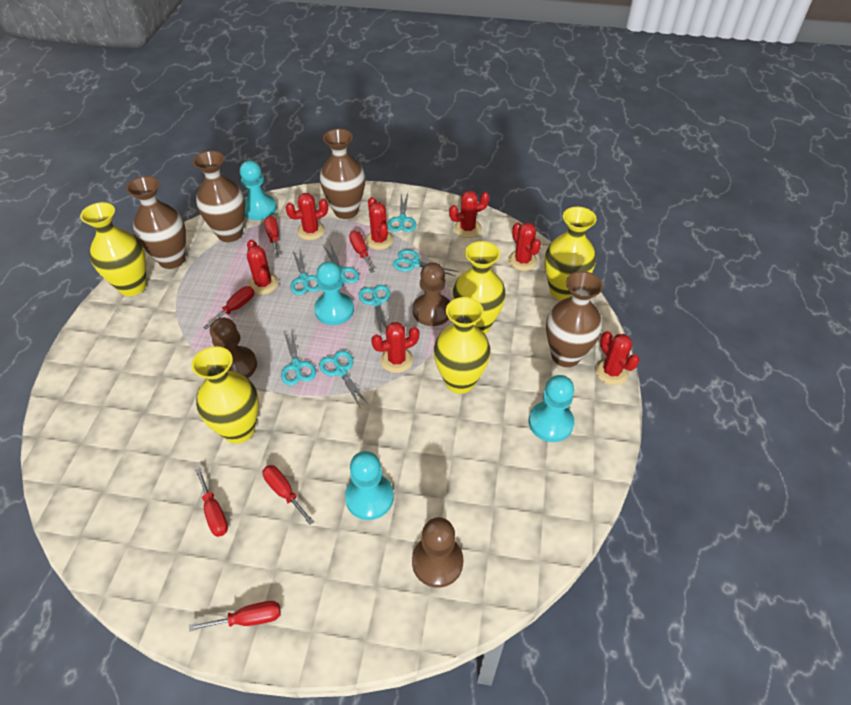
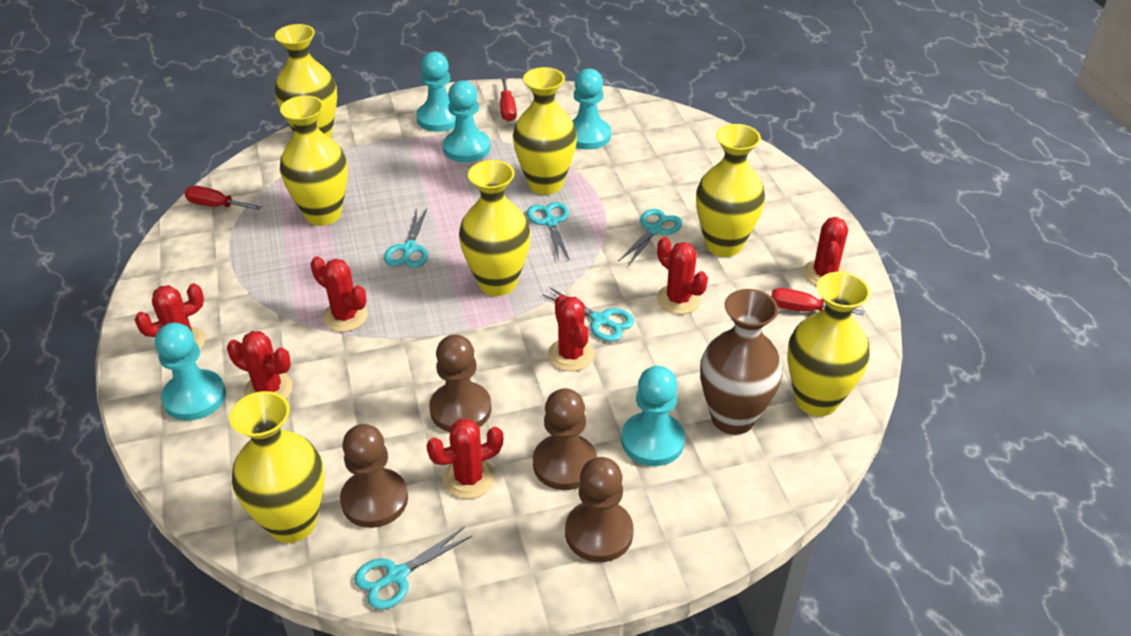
brown pawn: [210,317,257,378] [412,517,463,588] [413,262,450,326] = 3 -> [340,424,408,528] [429,334,491,432] [533,388,597,490] [565,457,634,562] = 4
brown vase: [126,176,186,269] [193,151,245,242] [320,129,365,219] [546,271,603,367] = 4 -> [700,289,783,435] = 1
red screwdriver: [189,601,281,631] [195,468,228,537] [203,286,254,329] [262,465,314,525] [264,216,279,258] [349,231,375,273] = 6 -> [185,186,262,210] [500,77,517,122] [771,288,864,316] = 3
turquoise pawn: [240,161,277,220] [314,261,354,325] [345,451,394,520] [529,375,574,442] = 4 -> [155,322,226,421] [416,52,456,132] [443,80,490,162] [572,68,611,150] [621,366,685,466] = 5
turquoise scissors: [281,330,316,385] [290,250,320,295] [319,350,369,407] [322,243,359,286] [359,285,390,333] [387,193,416,232] [393,249,458,276] = 7 -> [354,527,472,610] [384,209,428,268] [527,202,570,261] [543,288,634,342] [619,209,682,266] = 5
yellow vase: [80,202,146,296] [192,346,259,444] [434,297,491,394] [452,241,506,334] [544,207,597,300] = 5 -> [229,391,324,543] [275,24,337,138] [280,96,348,226] [459,160,531,296] [513,67,577,195] [696,124,765,257] [787,272,871,416] = 7

